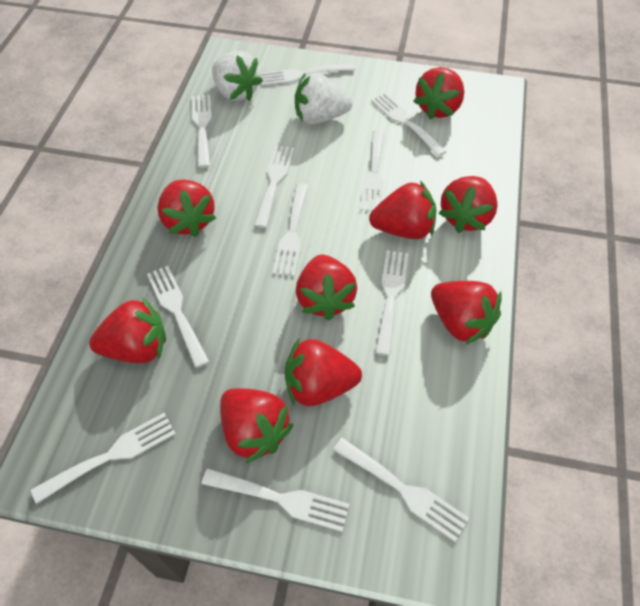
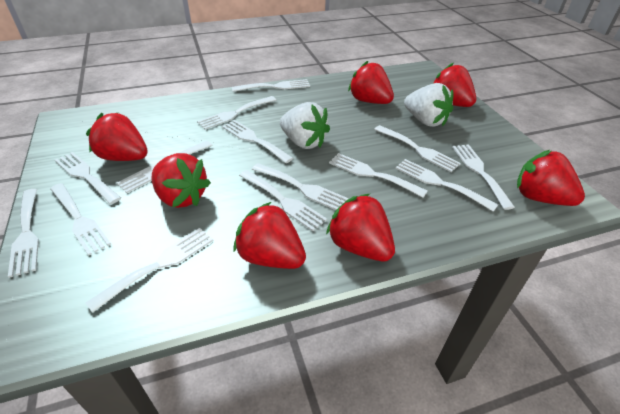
red strawberry: [89,297,166,363] [158,179,216,237] [220,388,294,463] [285,339,362,406] [296,254,357,320] [369,181,436,239] [413,67,464,120] [431,281,502,345] [439,176,498,233] = 9 -> [86,113,148,161] [152,153,211,208] [233,202,306,269] [326,193,395,261] [348,61,394,104] [433,63,476,107] [517,150,585,206] = 7
white fork: [31,413,176,504] [147,266,209,368] [192,95,212,168] [202,469,349,532] [254,145,294,228] [260,63,356,86] [273,183,309,277] [333,438,469,542] [360,130,385,211] [371,93,447,157] [375,250,409,356] = 11 -> [8,189,39,278] [50,183,111,256] [55,152,121,204] [86,228,214,313] [117,141,213,193] [197,96,276,130] [222,120,293,163] [232,79,310,92] [239,170,327,231] [252,163,349,210] [329,153,428,198] [374,125,461,172] [395,159,498,211] [452,144,515,210] = 14

